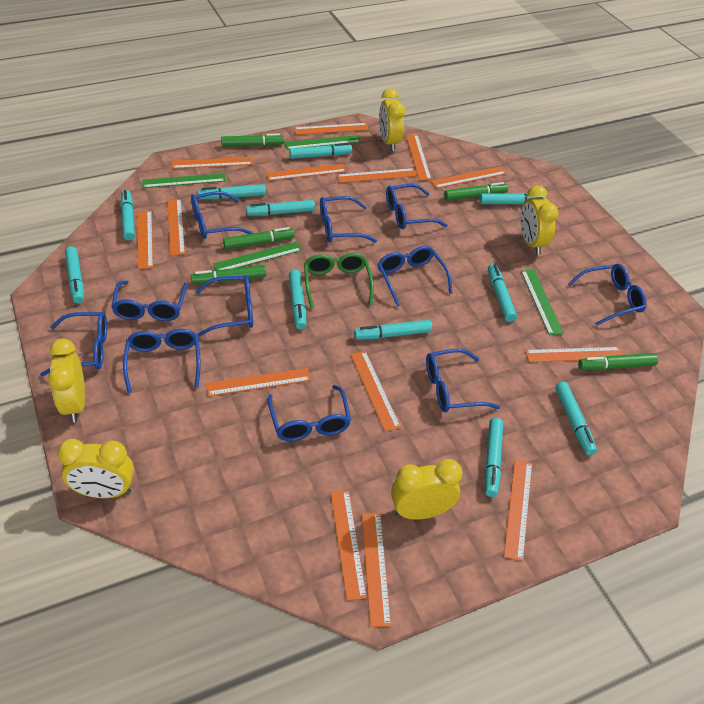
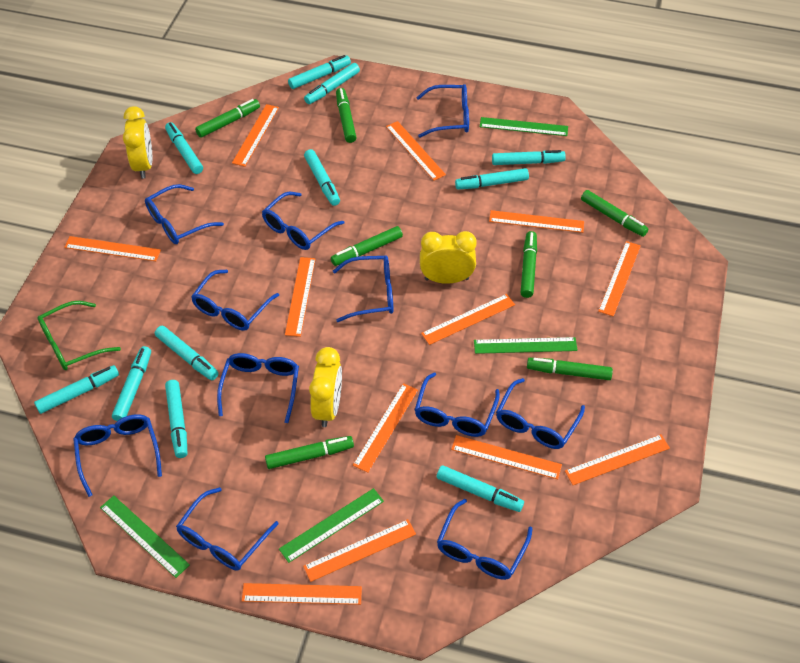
green marker: [191,265,266,284] [221,134,284,147] [223,227,295,250] [444,182,508,201] [578,353,658,370] = 5 -> [195,99,260,138] [265,436,354,469] [331,226,403,266] [336,88,357,143] [521,231,537,298] [527,358,613,380] [581,190,649,237] = 7
orange ruler: [138,211,153,269] [167,199,185,255] [172,157,253,169] [206,368,311,396] [266,164,346,181] [294,123,369,135] [331,490,367,601] [337,168,417,183] [351,351,401,432] [362,513,391,627] [406,135,432,180] [431,166,506,188] [504,460,532,561] [525,347,622,362] = 14 -> [64,236,161,261] [232,104,279,167] [242,583,362,605] [285,257,316,337] [303,519,416,582] [353,383,418,473] [386,121,446,180] [421,294,515,345] [451,435,562,480] [489,210,584,233] [565,434,670,485] [598,241,641,316] = 12
yellow clock: [48,339,85,422] [57,439,134,498] [379,88,405,151] [391,459,462,520] [520,185,558,254] = 5 -> [123,106,152,179] [309,347,342,427] [420,231,477,284] = 3

